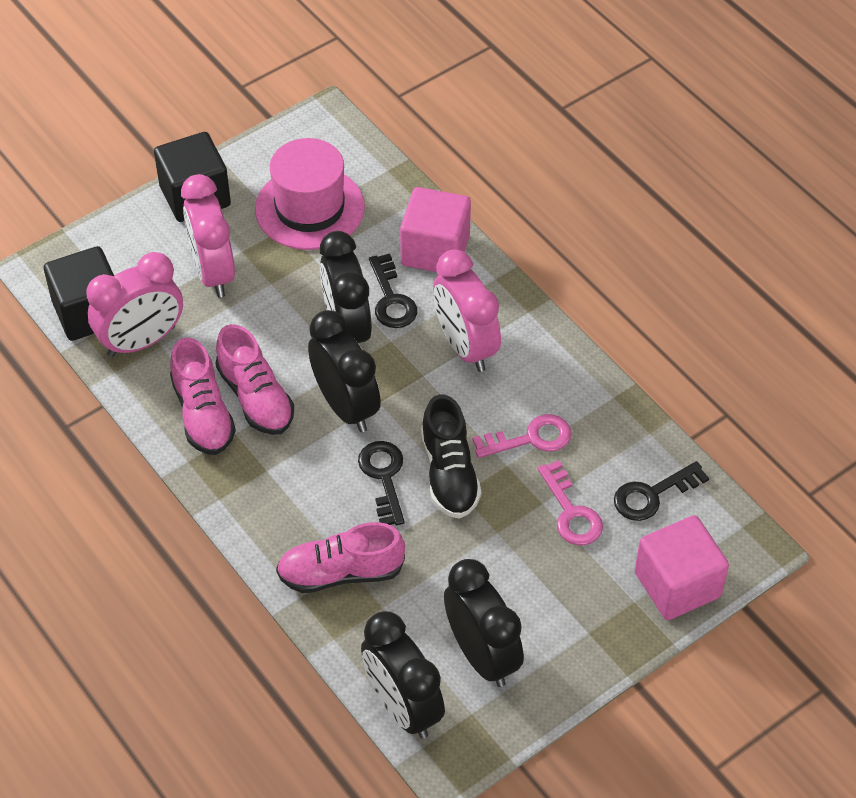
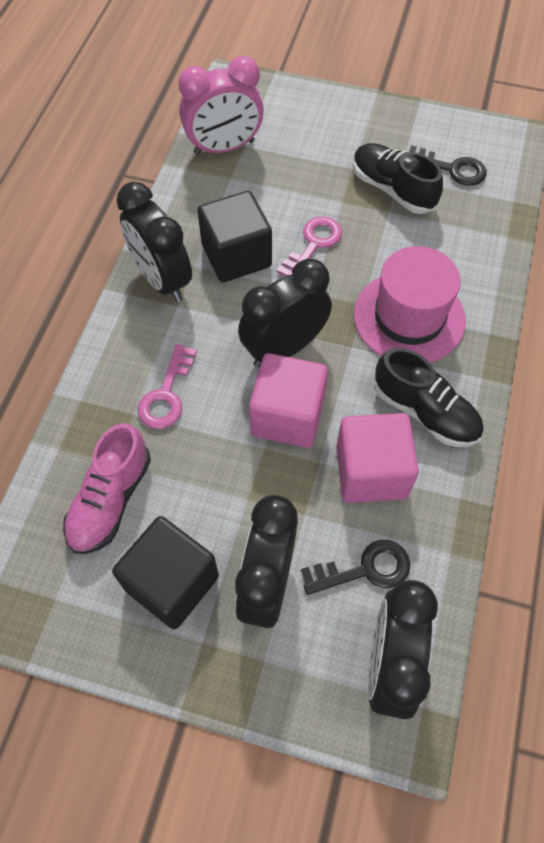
black key: [358,441,405,525] [369,254,417,328] [614,461,709,521] = 3 -> [301,540,410,595] [409,145,487,186] = 2
black shoe: [421,394,481,519] = 1 -> [353,143,443,214] [374,348,483,447] = 2
pink clock: [86,252,183,357] [181,174,235,297] [433,249,501,372] = 3 -> [178,56,264,155] = 1
pink shoe: [170,337,236,455] [216,324,294,435] [276,522,405,593] = 3 -> [63,423,151,554] = 1

